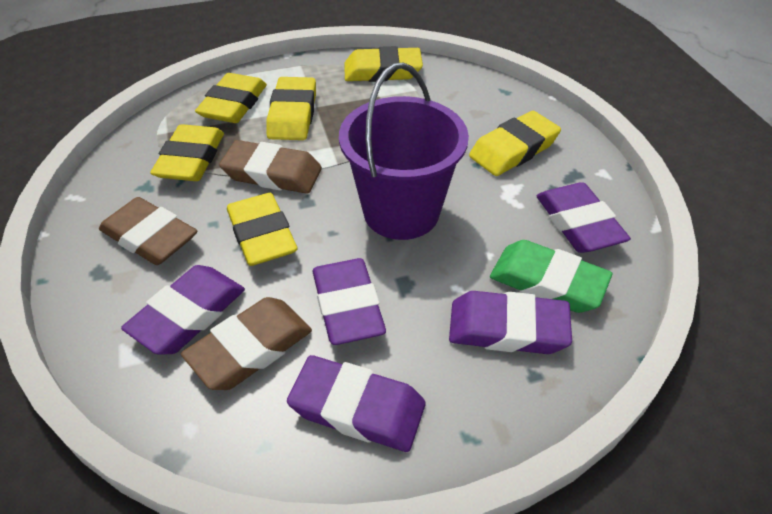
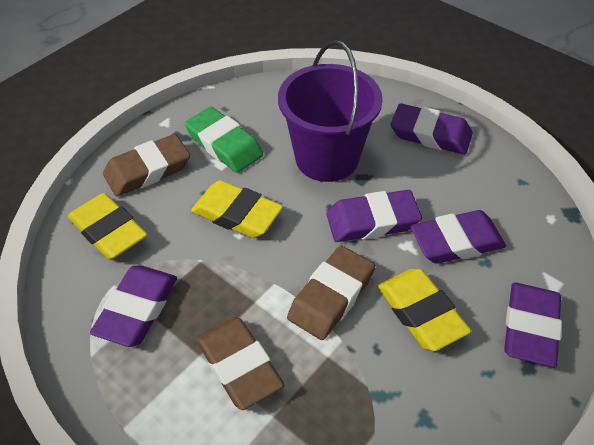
yellow eraser: [150,124,224,181] [195,73,267,123] [227,193,298,266] [266,77,316,140] [344,46,423,82] [469,111,561,176] = 6 -> [68,193,148,259] [191,180,283,238] [377,269,471,351] = 3

